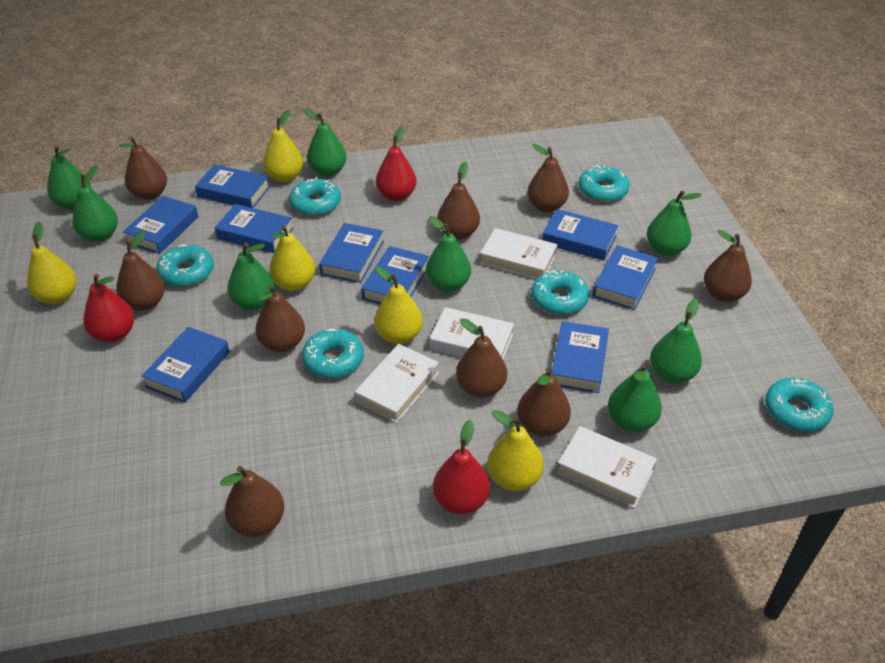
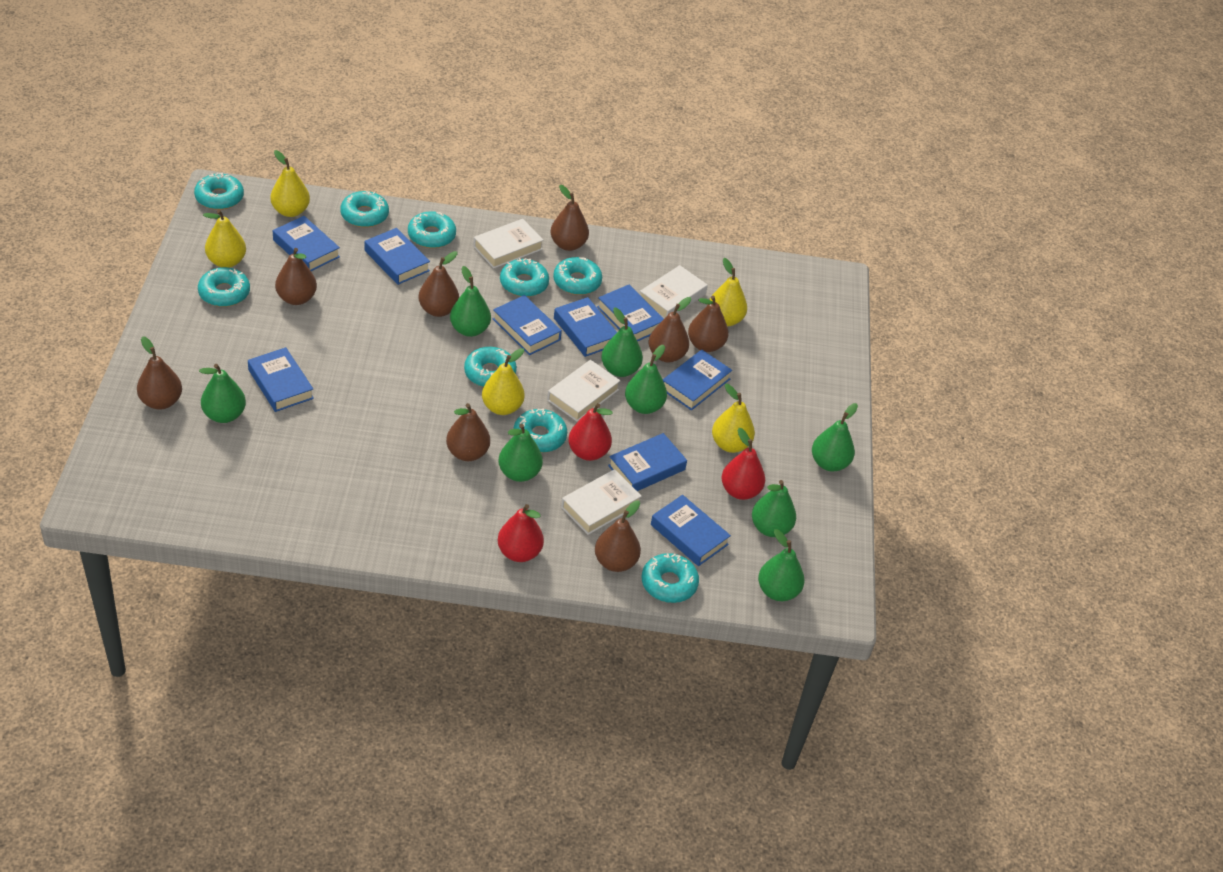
brown pear: [116,230,165,311] [119,137,167,200] [220,466,284,537] [255,285,305,352] [437,162,480,239] [456,318,507,398] [517,368,571,436] [527,144,569,212] [704,230,752,302] = 9 -> [137,336,182,410] [275,248,317,305] [418,251,459,317] [446,403,490,461] [551,185,589,251] [595,500,641,572] [649,297,691,362] [688,295,729,352] = 8
turquoise donut: [156,244,214,287] [289,177,341,216] [302,329,364,378] [531,270,589,315] [579,165,630,202] [765,378,834,432] = 6 -> [194,173,244,210] [198,267,250,307] [340,190,389,228] [408,211,456,248] [464,347,517,387] [500,258,549,297] [514,408,567,453] [553,257,602,295] [642,553,699,603] = 9

